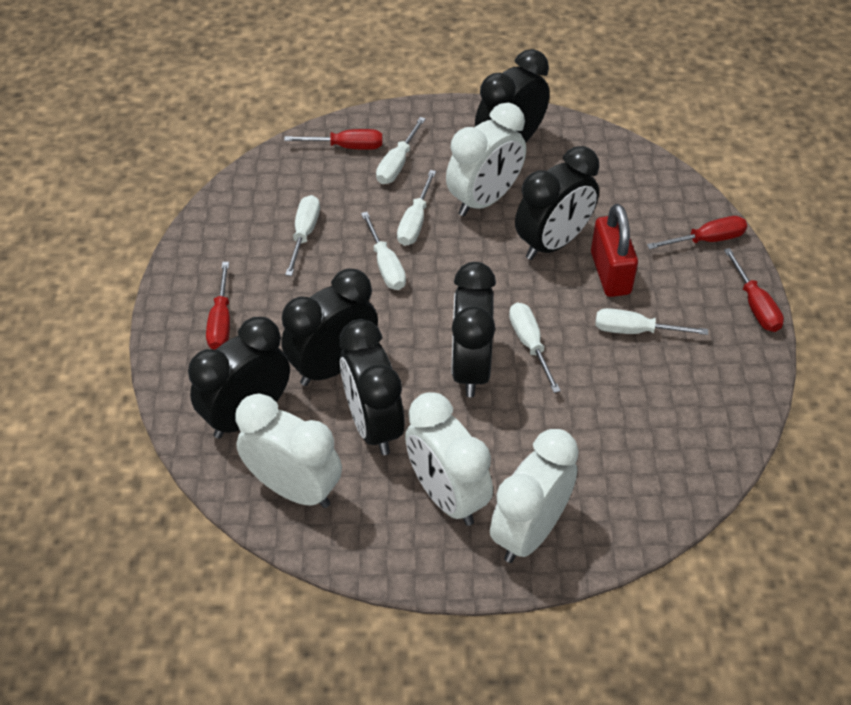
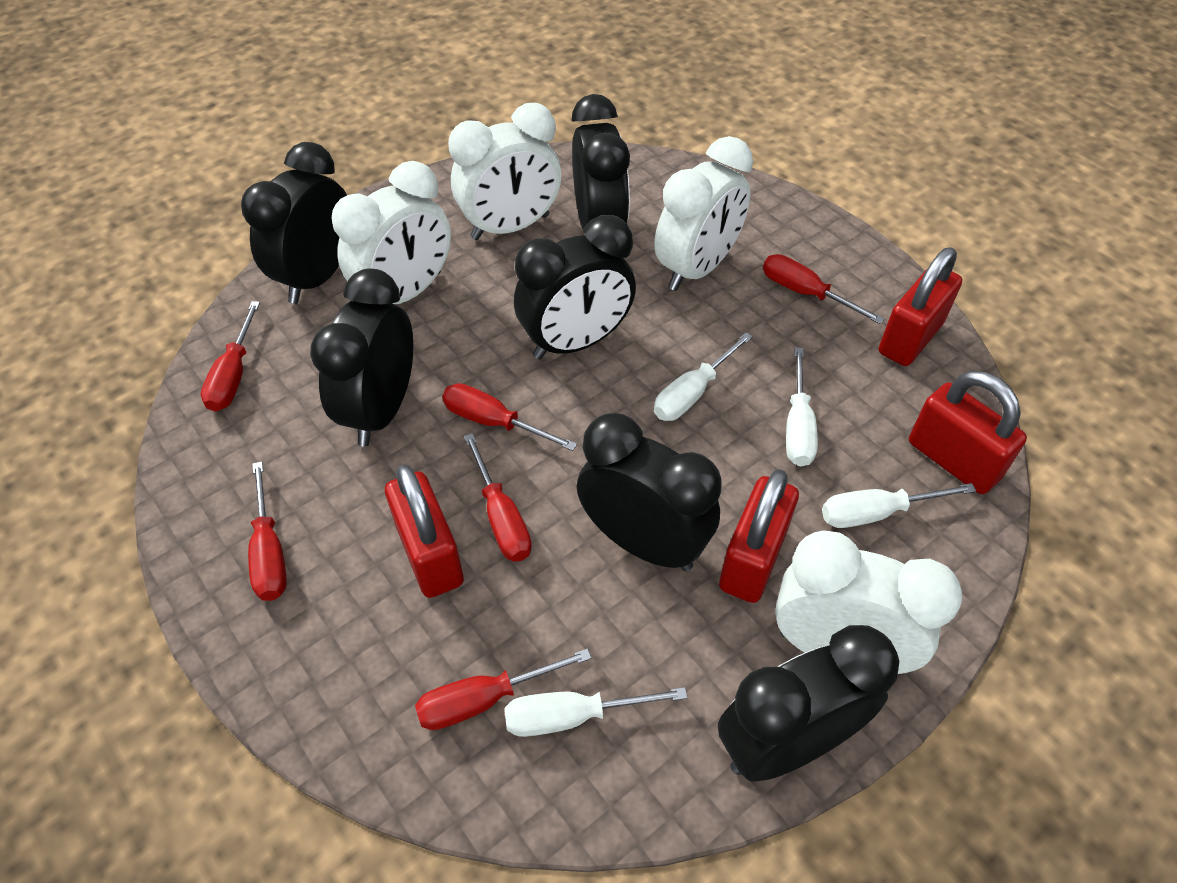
red padlock: [591,204,638,297] = 1 -> [385,464,464,598] [719,469,799,603] [879,247,962,366] [909,371,1027,494] = 4
red screwdriver: [206,262,230,350] [284,129,382,150] [647,216,747,249] [724,248,784,332] = 4 -> [201,301,260,412] [248,461,287,601] [415,648,592,730] [442,383,577,451] [464,433,532,562] [763,254,884,324] = 6
white screwdriver: [285,195,320,276] [361,212,406,290] [376,117,426,184] [397,170,436,246] [509,303,561,393] [595,308,708,335] = 6 -> [505,687,688,737] [654,332,753,421] [786,347,818,467] [822,483,976,528] = 4

